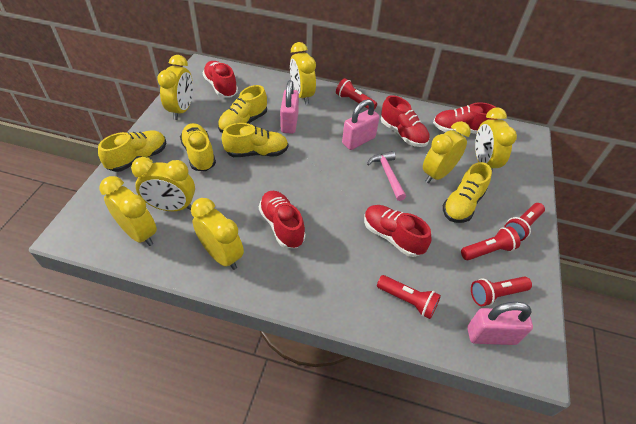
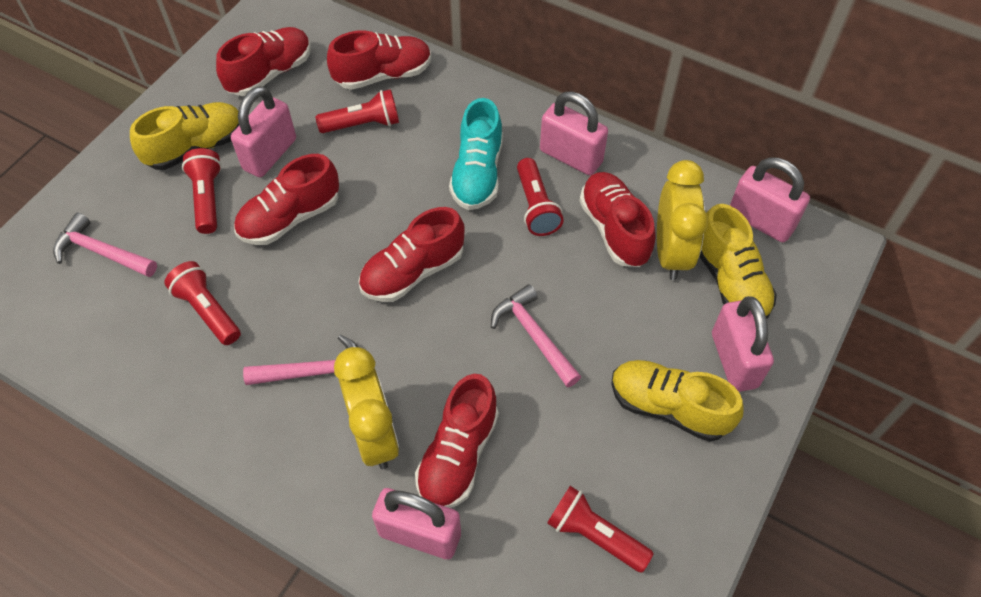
pink hammer: [367,151,406,201] = 1 -> [53,212,157,277] [243,335,358,385] [491,284,581,388] = 3
pink padlock: [280,80,299,134] [342,99,380,150] [467,302,533,345] = 3 -> [231,86,296,177] [372,488,461,559] [540,91,608,175] [712,296,774,392] [730,157,810,242] = 5
red shoe: [203,61,238,98] [259,191,306,248] [364,205,432,257] [381,95,430,147] [433,102,497,134] = 5 -> [216,27,311,96] [234,154,339,245] [327,30,431,90] [358,207,465,302] [415,374,499,508] [579,172,656,267] = 6
turquoise shoe: none = 0 -> [449,98,503,210] = 1
yellow clock: [99,176,157,246] [131,157,195,211] [157,55,193,120] [191,198,244,270] [290,42,316,104] [423,121,471,183] [475,107,517,170] = 7 -> [334,347,399,469] [657,160,708,280] = 2
yellow shoe: [98,130,166,172] [180,123,216,171] [218,85,267,133] [221,123,288,157] [443,162,492,223] = 5 -> [130,102,239,170] [611,360,744,442] [700,204,777,318] = 3

